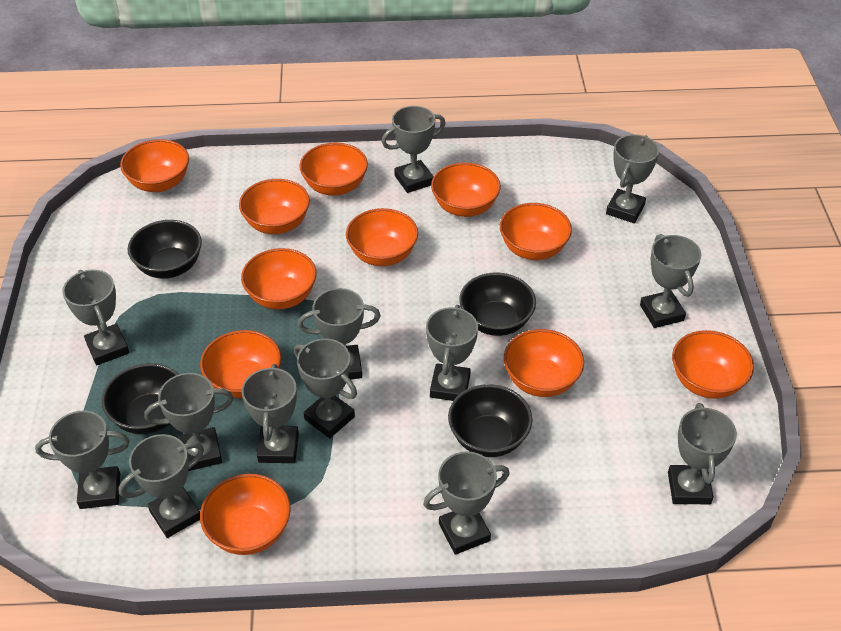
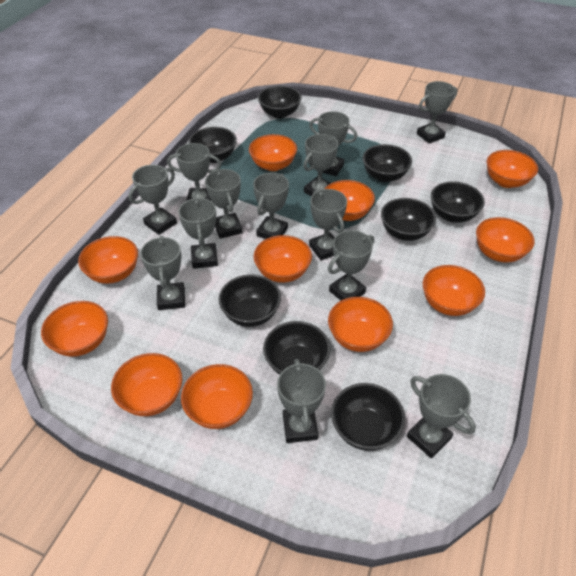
black bowl: [102,363,179,434] [128,220,202,279] [448,384,532,457] [459,273,536,336] = 4 -> [189,127,237,163] [218,274,281,327] [258,86,302,119] [263,321,330,375] [331,383,405,451] [363,144,412,182] [381,198,436,241] [431,181,485,223] = 8

